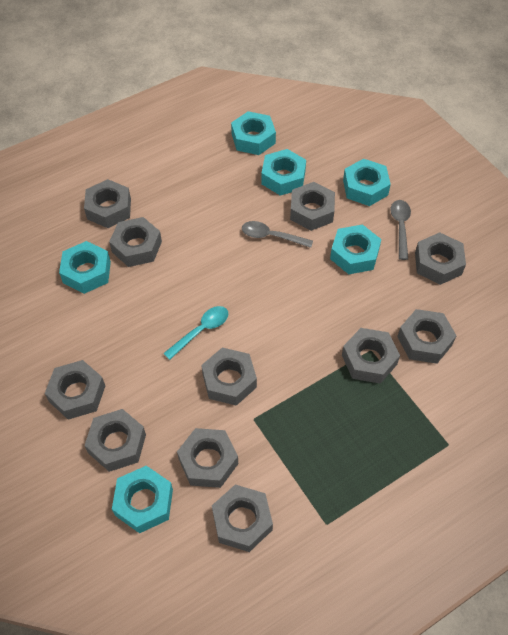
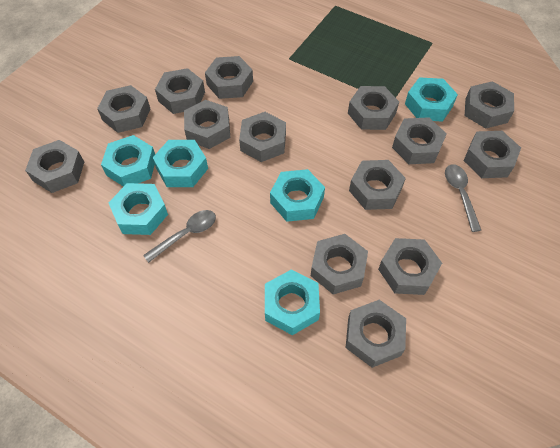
grey nut: [45,360,105,420] [84,179,131,228] [84,409,146,472] [109,217,162,267] [177,428,238,488] [201,348,257,406] [212,485,273,552] [290,182,335,231] [342,328,400,384] [397,309,457,364] [415,232,466,285] = 11 -> [25,140,84,193] [97,85,150,133] [155,68,205,114] [184,100,230,149] [205,56,253,99] [239,112,286,162] [311,234,368,295] [346,300,406,368] [348,86,399,130] [349,160,406,210] [378,238,442,295] [392,117,447,164] [464,131,521,178] [465,81,514,128] = 14
turquoise spoon: [163,306,228,360] = 1 -> none = 0

